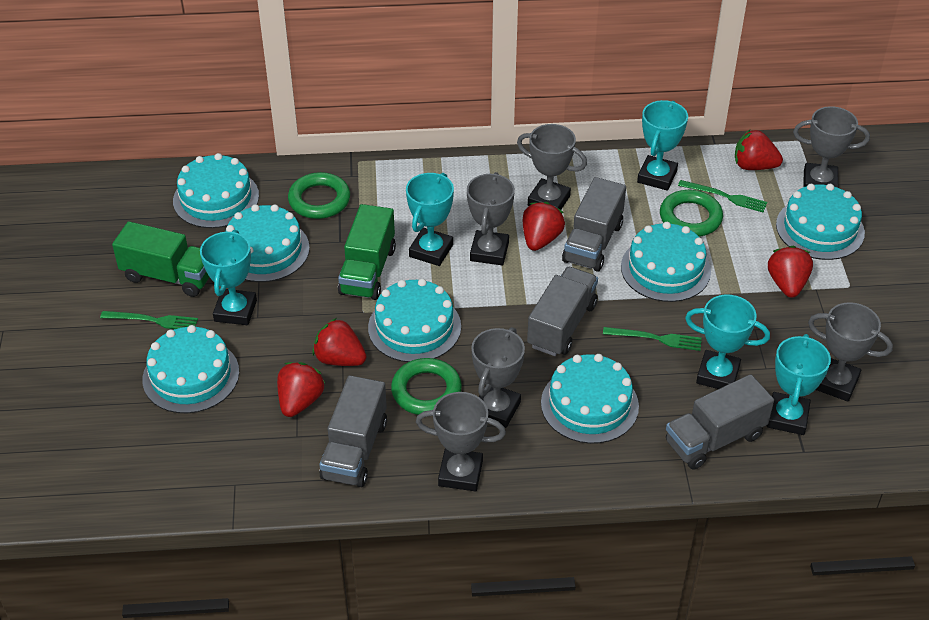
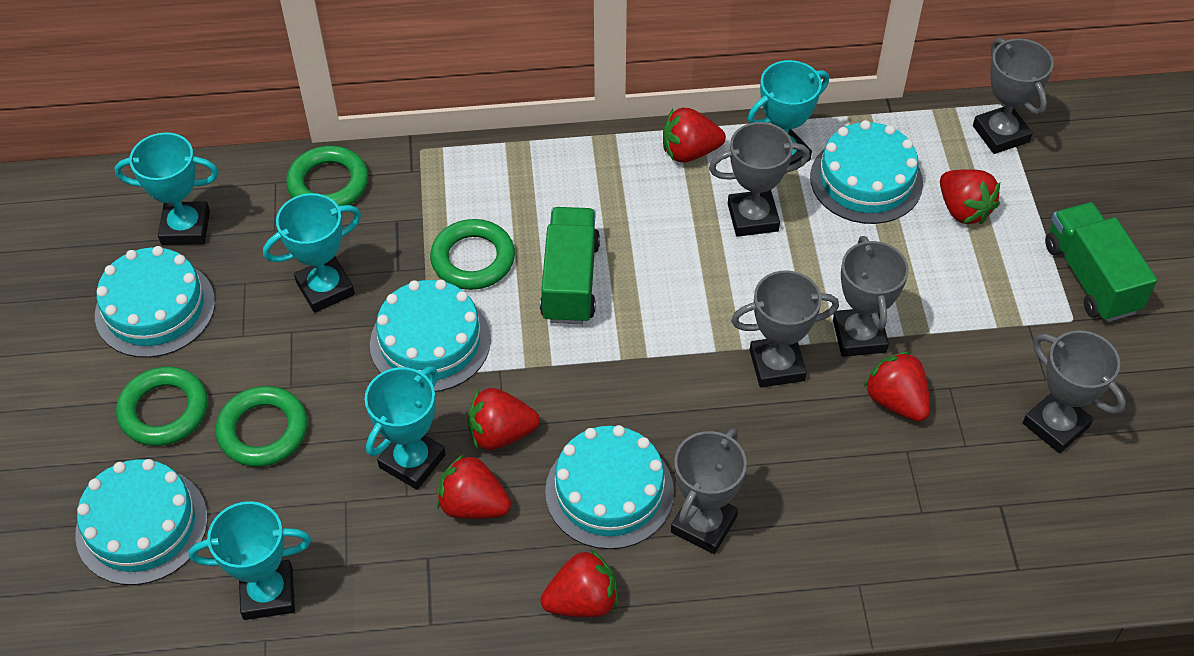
green fork: [100,311,198,329] [603,327,702,351] [678,180,767,212] = 3 -> none = 0
green ring: [288,172,350,219] [391,358,462,415] [660,190,723,237] = 3 -> [116,366,208,446] [216,386,308,467] [286,146,368,206] [430,219,515,290] = 4
grey truck: [319,376,387,487] [527,267,598,356] [562,177,626,272] [666,374,774,470] = 4 -> none = 0
red strawberry: [277,362,325,417] [312,318,367,366] [523,202,565,251] [735,130,783,170] [768,246,813,298] = 5 -> [437,454,511,519] [467,388,540,450] [541,549,618,618] [663,108,726,163] [864,351,930,422] [940,169,1000,224] = 6
turquoise cake: [142,325,239,413] [173,153,259,228] [225,204,310,282] [368,279,461,362] [541,354,639,444] [621,222,711,302] [776,184,865,260] = 7 -> [75,459,208,585] [95,246,215,358] [370,279,491,392] [545,425,674,549] [810,120,923,224] = 5

